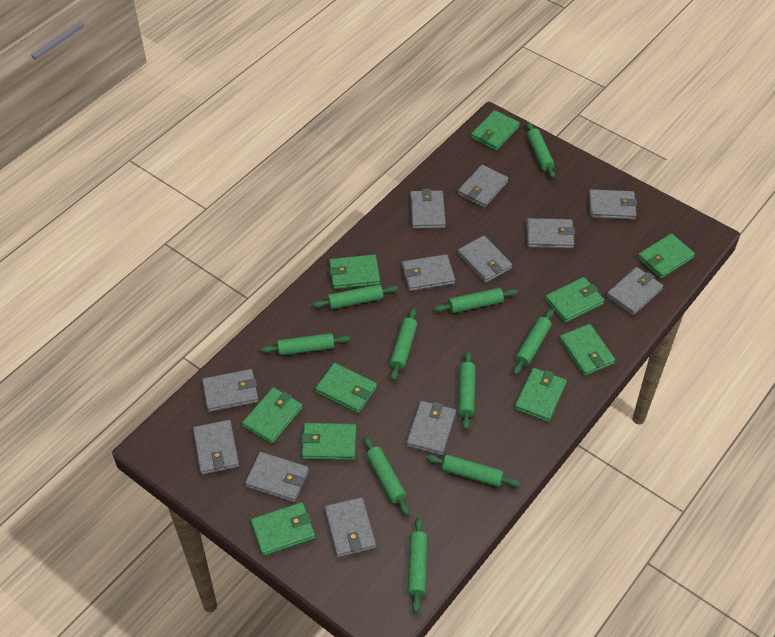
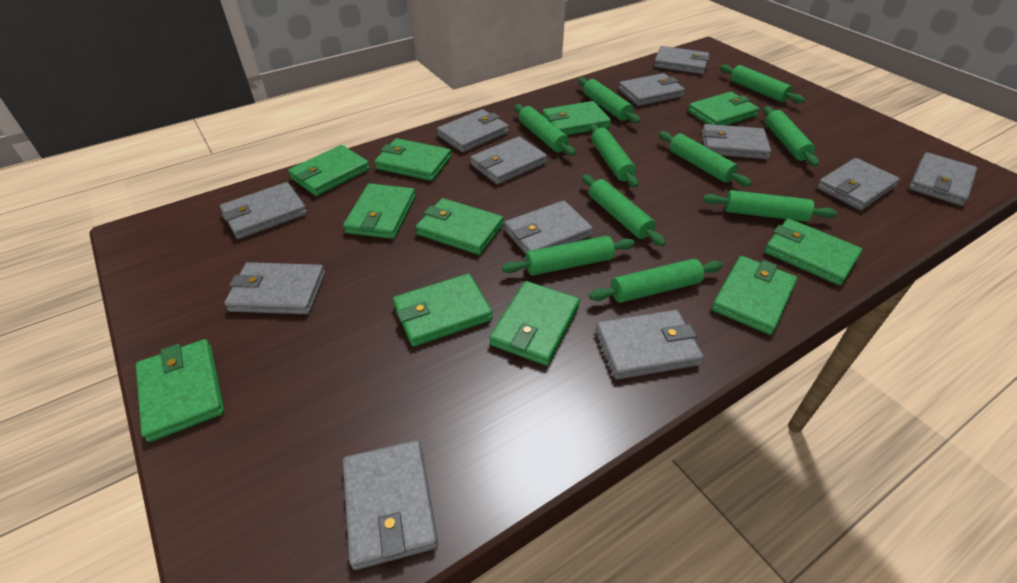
green wallet: [242,387,303,444] [251,502,315,556] [301,423,356,460] [315,363,377,413] [329,254,380,289] [471,110,520,151] [514,368,567,422] [545,277,604,323] [559,324,615,376] [637,233,695,279] = 10 -> [136,339,224,442] [288,145,370,196] [343,183,416,239] [374,138,451,181] [393,273,493,347] [416,198,504,255] [489,281,580,366] [542,101,611,135] [688,91,759,125] [711,256,797,335] [764,218,863,285] = 11

